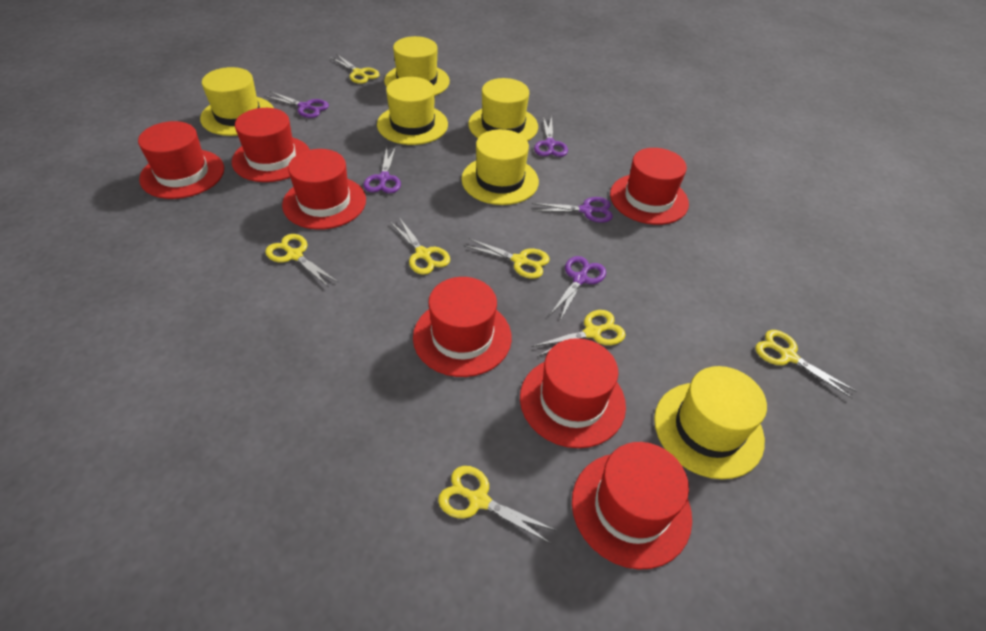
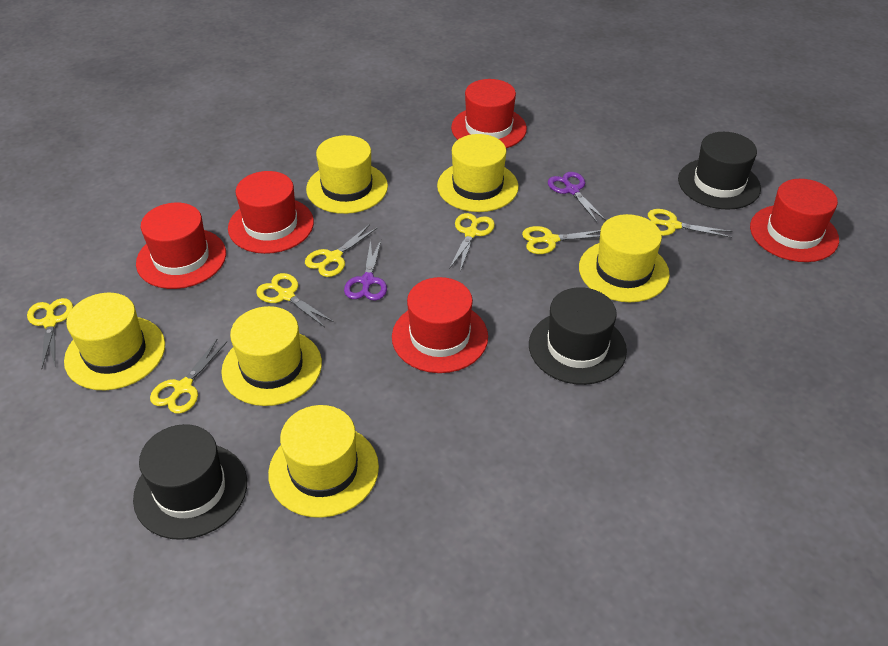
black hat: none = 0 -> [133,424,247,540] [529,287,627,385] [678,132,761,210] = 3
purple scissors: [264,91,329,118] [363,147,401,193] [532,197,613,223] [534,116,568,157] [550,256,606,319] = 5 -> [344,240,387,301] [548,172,606,222] = 2
red hat: [138,121,224,199] [232,108,310,182] [282,149,366,230] [413,277,512,377] [520,338,626,448] [572,442,692,570] [610,148,689,225] = 7 -> [136,203,226,289] [228,171,314,254] [392,277,488,373] [451,79,527,148] [750,179,839,262] = 5

